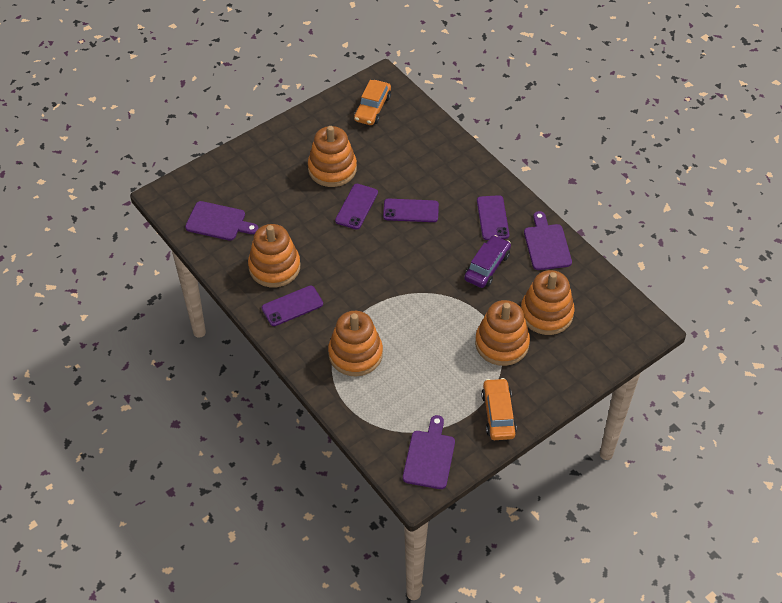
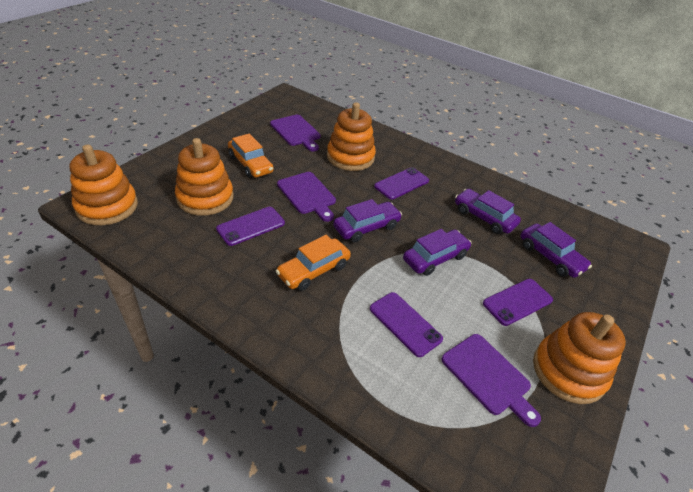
orange stacking toy: [248,224,300,287] [308,126,357,187] [328,311,383,376] [475,300,530,366] [521,270,575,335] = 5 -> [70,145,138,225] [175,138,234,216] [327,102,376,171] [533,312,626,404] = 4
purple car: [464,235,511,288] = 1 -> [333,199,402,242] [403,229,472,276] [455,189,521,234] [520,222,592,278] = 4

